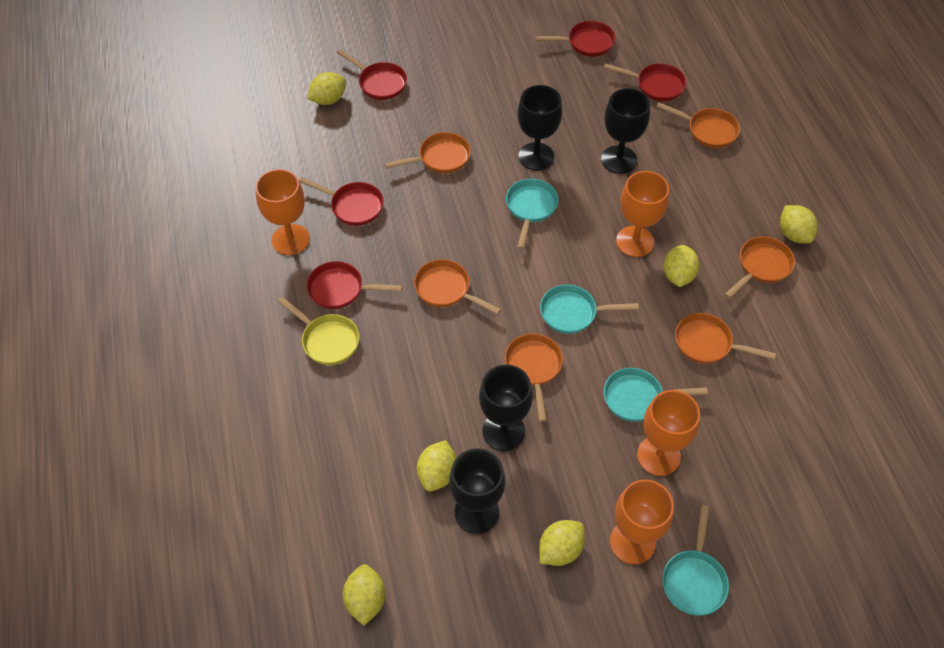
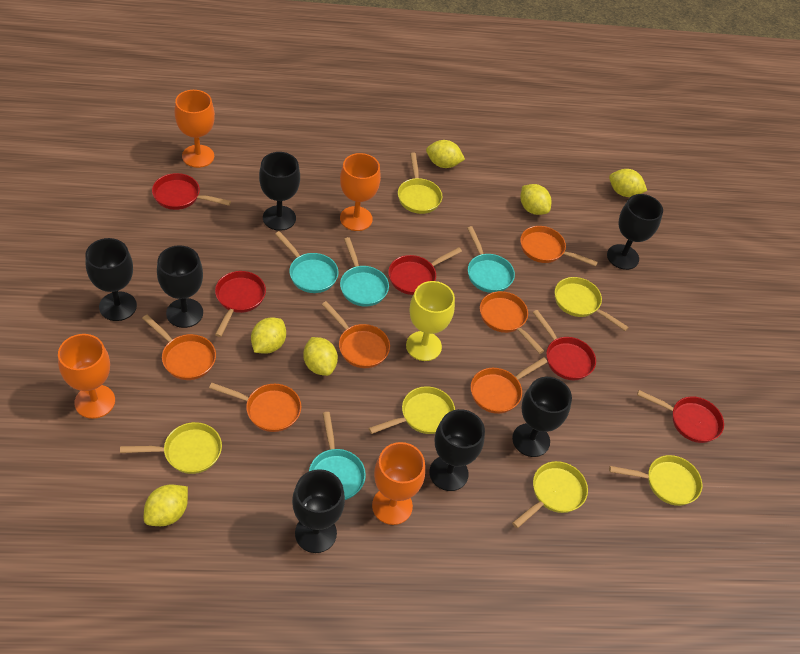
black goblet: [449,448,505,534] [479,365,533,451] [518,85,562,170] [601,88,650,174] = 4 -> [85,238,137,321] [157,245,203,328] [259,152,300,231] [292,469,345,553] [429,409,485,491] [512,377,572,457] [607,194,663,270] = 7
yellow goblet: none = 0 -> [406,281,455,361] = 1
yellow pan: [277,297,359,365] = 1 -> [120,422,222,474] [369,386,455,434] [398,153,442,214] [512,461,588,528] [555,277,629,331] [609,455,702,506] = 6

